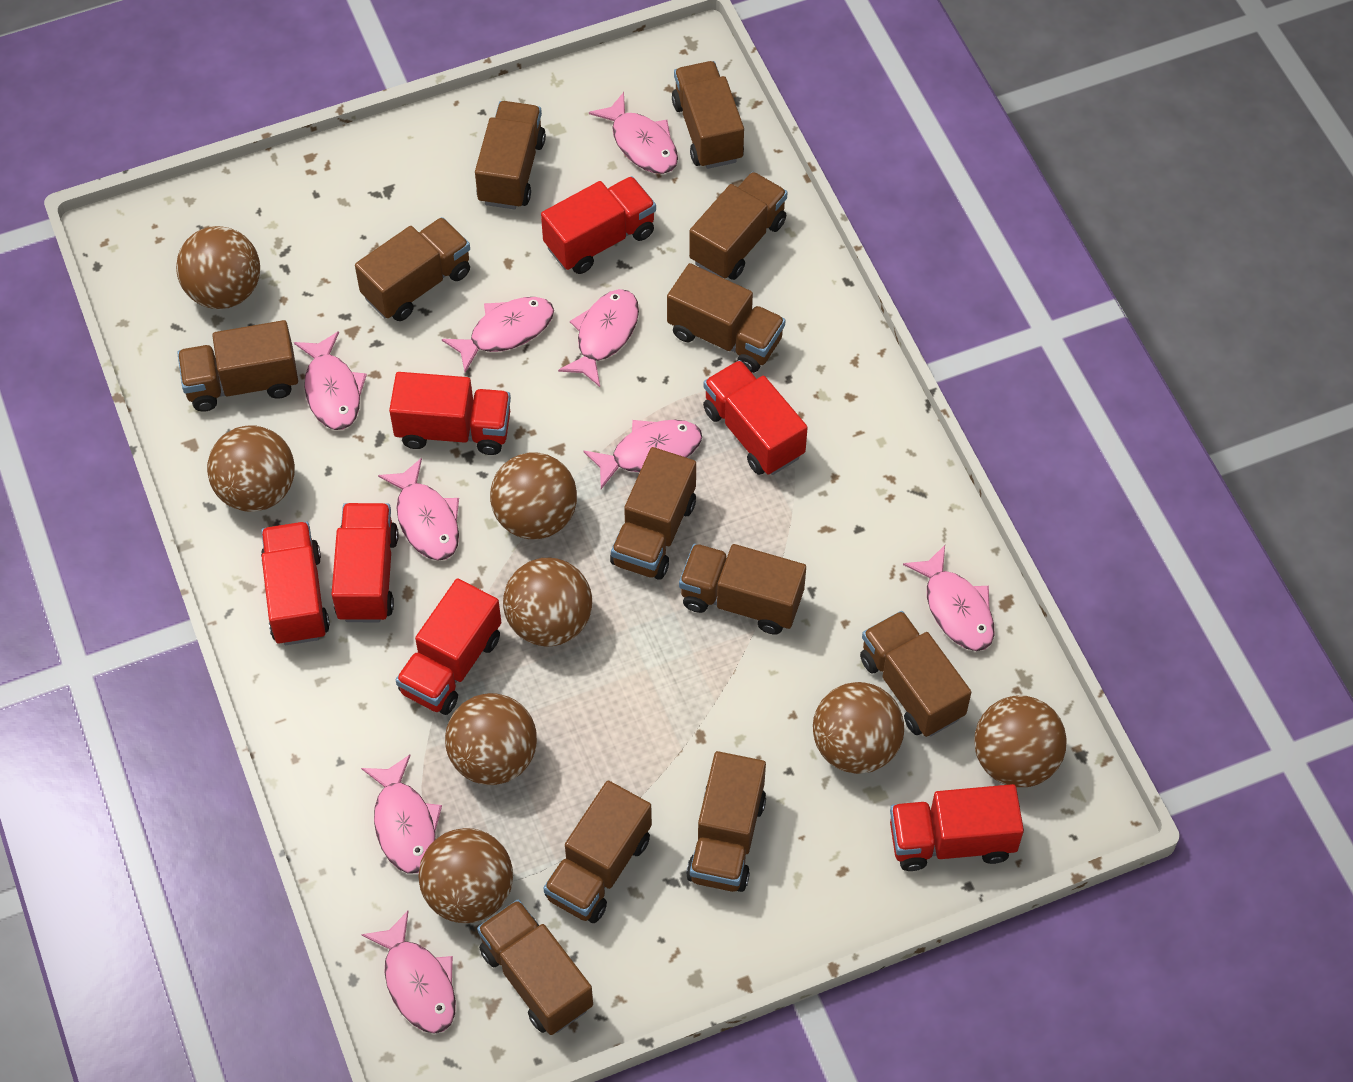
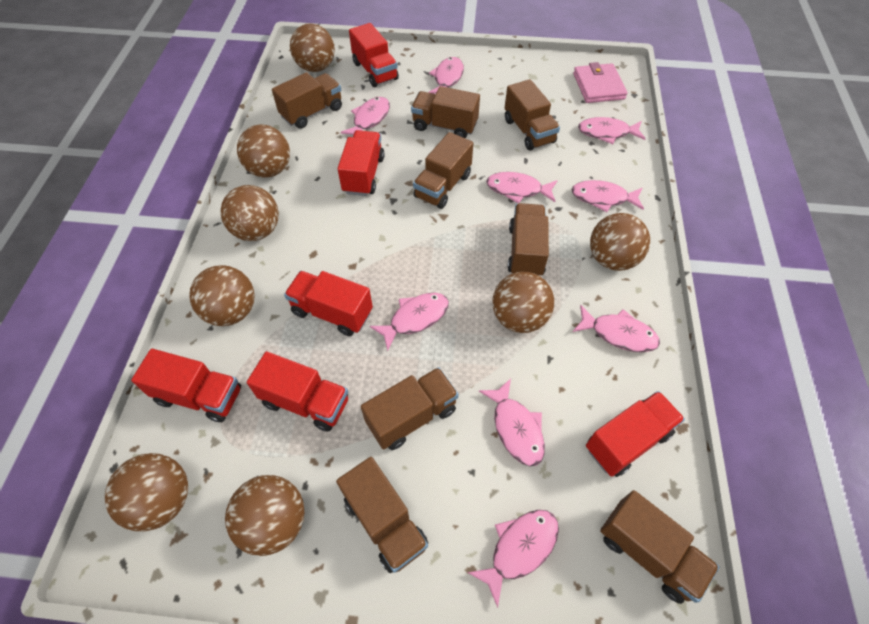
brown truck: [177,320,298,412] [355,217,470,321] [475,101,546,209] [477,899,593,1035] [543,780,652,923] [610,447,696,580] [667,263,786,373] [672,61,744,169] [679,544,806,634] [686,751,766,892] [689,172,788,280] [860,611,971,737] = 12 -> [272,72,342,129] [336,457,428,573] [361,367,459,450] [411,86,480,138] [413,132,473,209] [505,79,560,150] [508,203,549,275] [600,490,719,604] = 8
pink wallet: none = 0 -> [573,62,628,103] = 1
red truck: [261,522,330,645] [331,503,398,622] [389,372,511,455] [396,578,502,715] [541,176,656,274] [703,360,808,475] [890,784,1024,871] = 7 -> [131,349,241,422] [247,351,348,432] [284,271,373,336] [338,130,385,196] [349,23,399,87] [586,391,685,477] = 6

